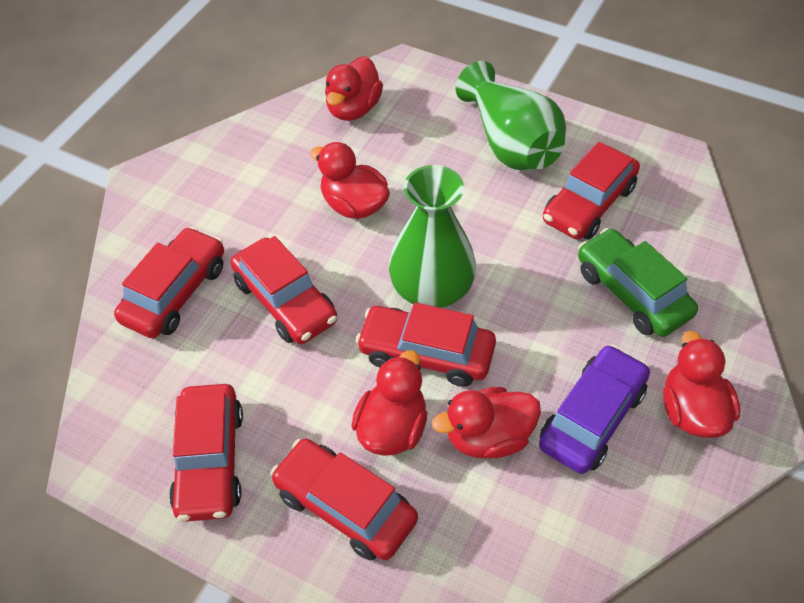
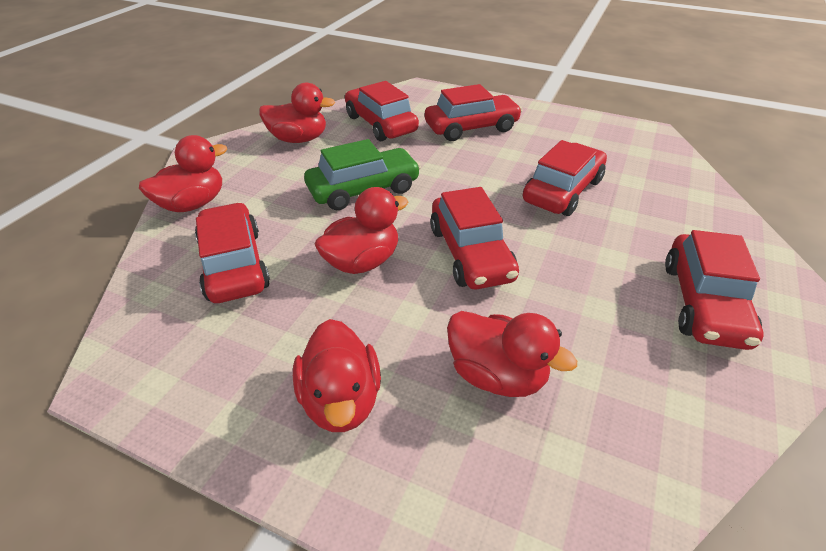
green vase: [389,165,476,308] [456,61,566,171] = 2 -> none = 0
purple car: [539,344,650,474] = 1 -> none = 0

